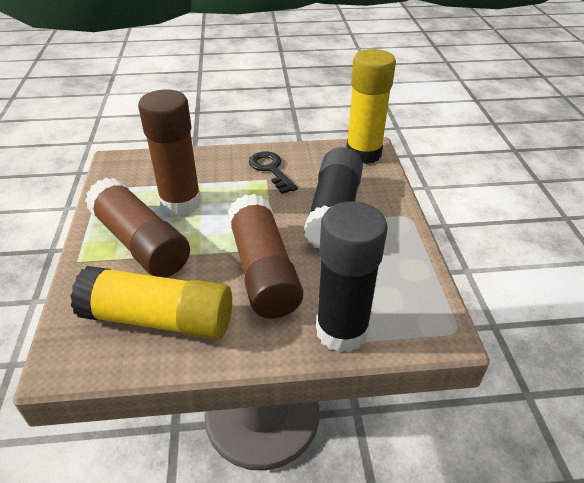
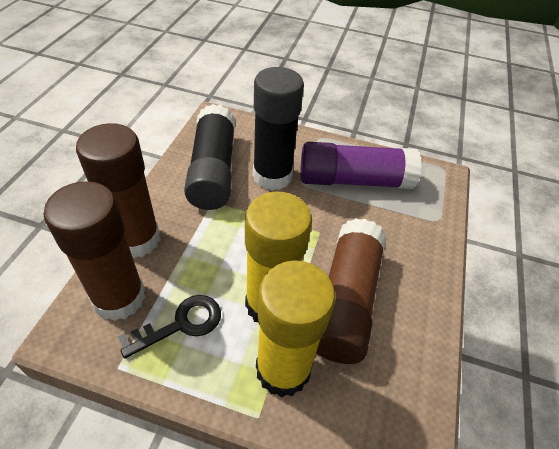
purple glue stick: none = 0 -> [301,142,422,189] = 1

